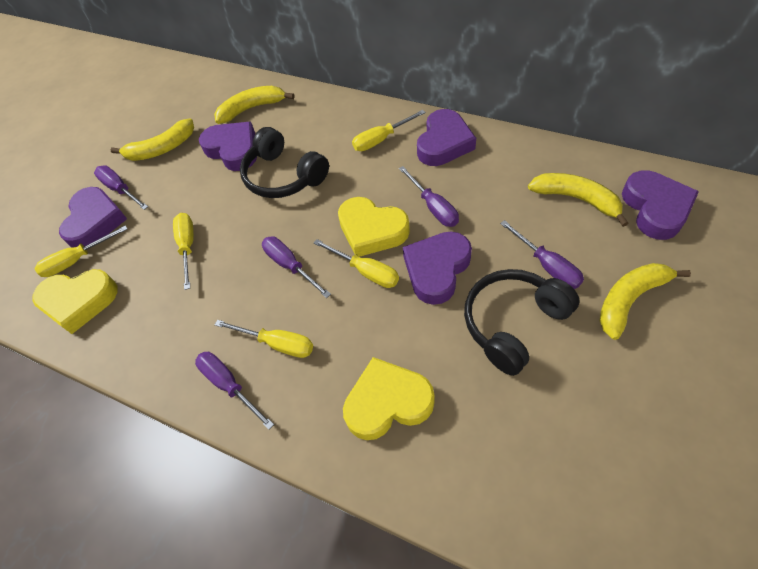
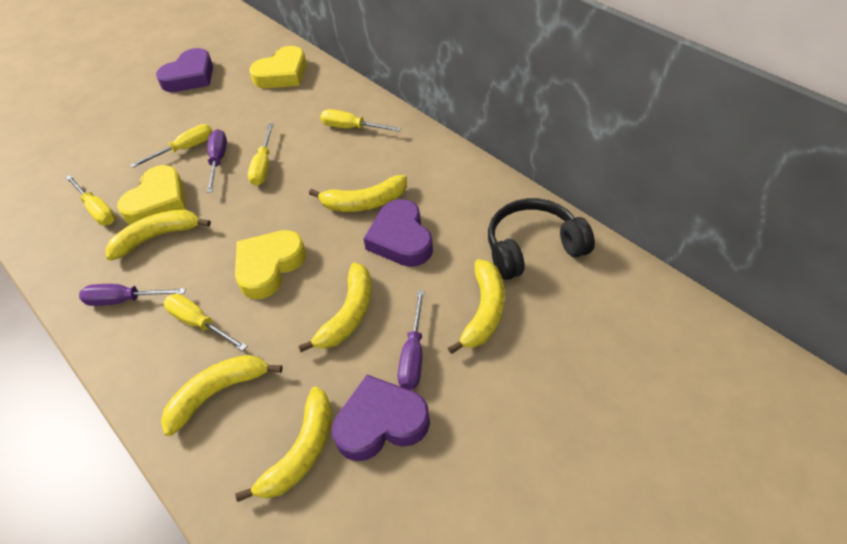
black headphones: [240,127,329,198] [464,269,580,376] = 2 -> [488,198,595,280] = 1
purple heart: [59,187,127,248] [199,122,257,171] [403,232,472,305] [417,109,476,166] [622,171,699,240] = 5 -> [156,48,213,92] [332,375,430,461] [363,199,433,267] = 3
purple screwdriver: [94,165,148,210] [195,352,274,430] [262,236,331,298] [399,166,459,227] [500,220,584,289] = 5 -> [79,284,186,306] [207,129,227,193] [398,290,425,390] = 3
yellow banana: [110,118,194,161] [214,86,294,124] [528,173,629,227] [599,263,691,340] = 4 -> [106,210,211,261] [161,355,283,436] [235,387,332,502] [298,263,372,352] [309,175,407,212] [448,259,505,354] = 6

